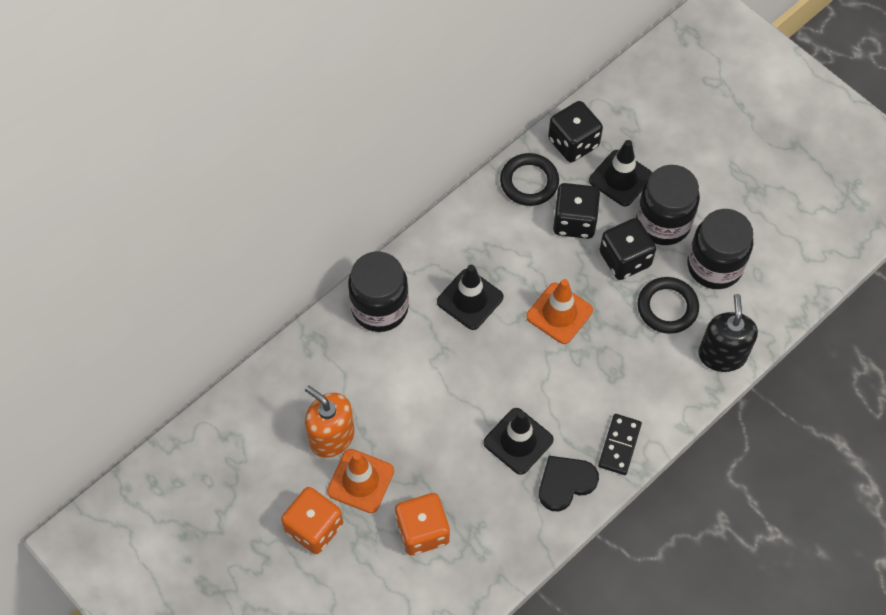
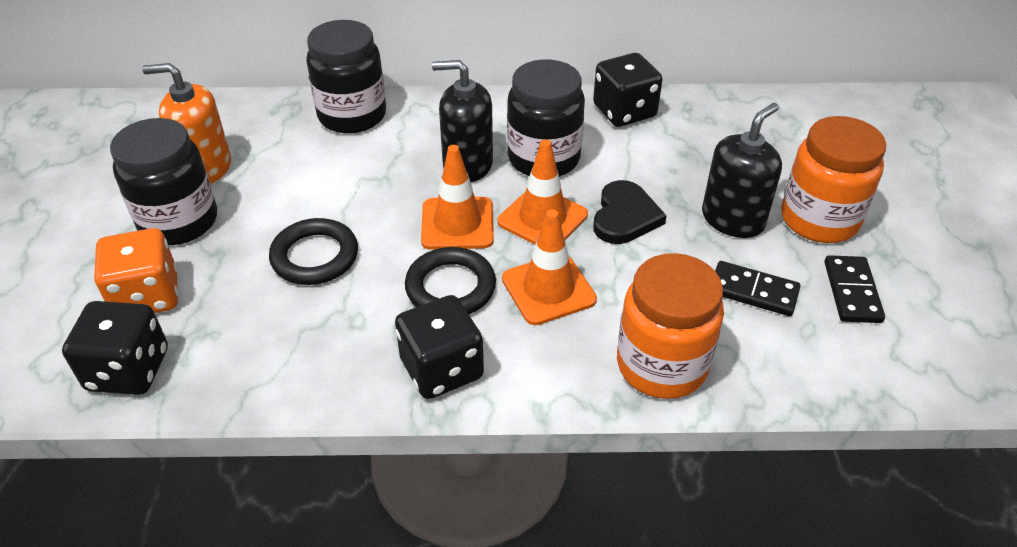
black domino: [598,414,642,475] = 1 -> [715,261,800,316] [824,255,885,323] = 2
black soap dispenser: [698,294,758,372] = 1 -> [432,60,493,182] [702,103,782,238] = 2
black traffic cone: [437,265,504,330] [483,408,554,475] [589,140,652,206] = 3 -> none = 0
orange dice: [281,487,343,554] [395,493,450,555] = 2 -> [94,228,178,313] = 1
orange jar: none = 0 -> [617,253,724,399] [781,116,886,243] = 2
orange traffic cone: [327,449,394,513] [526,279,593,344] = 2 -> [421,145,494,250] [497,139,588,245] [502,209,597,325] = 3

